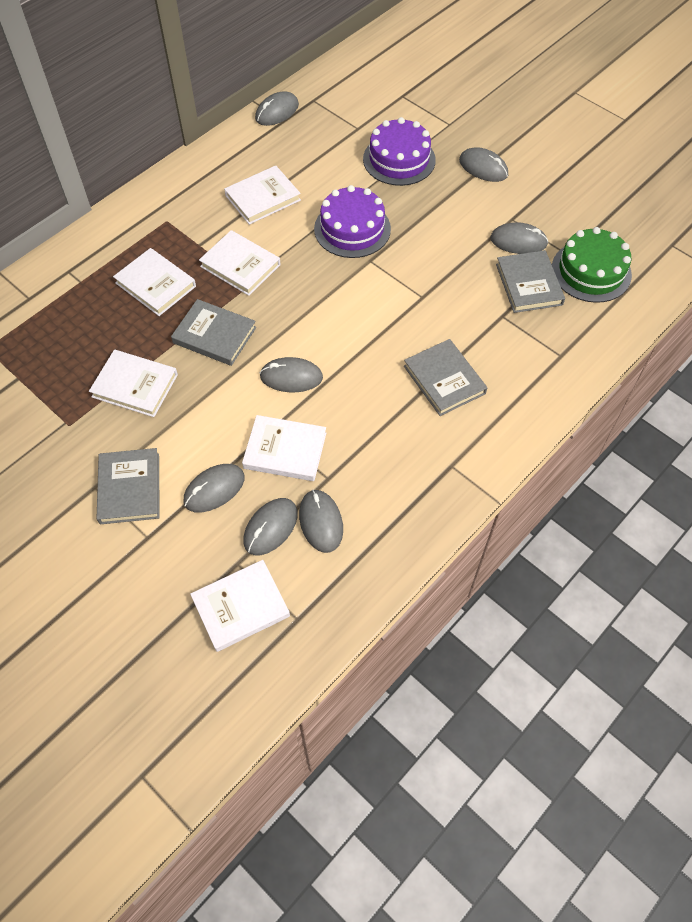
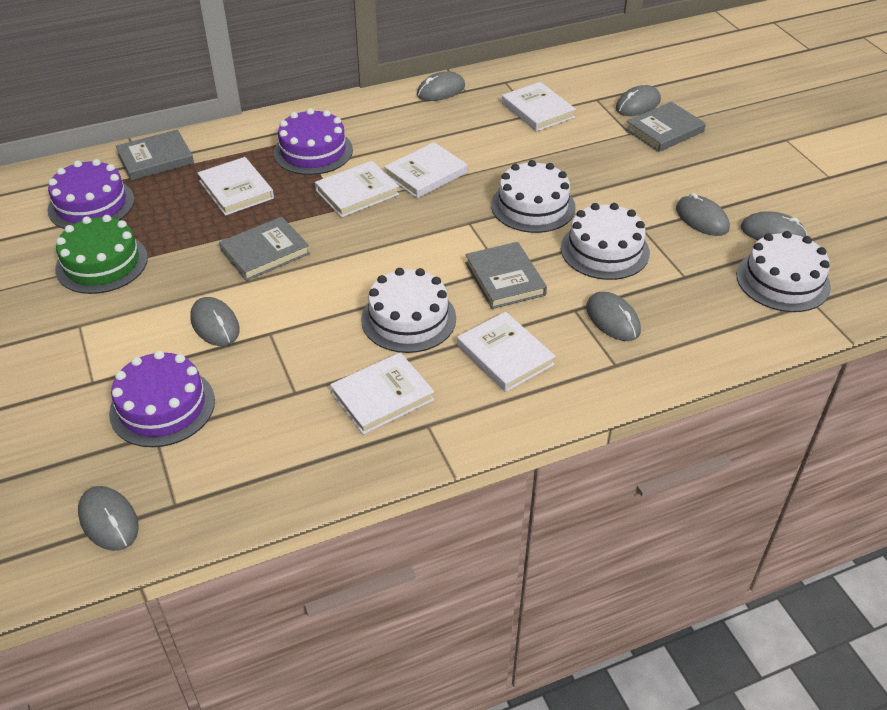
purple cake: [314,185,391,258] [363,117,436,186] = 2 -> [48,159,134,229] [109,350,215,447] [274,108,353,175] = 3
white cake: none = 0 -> [361,268,456,353] [491,160,576,233] [561,203,650,280] [737,231,831,312] = 4

